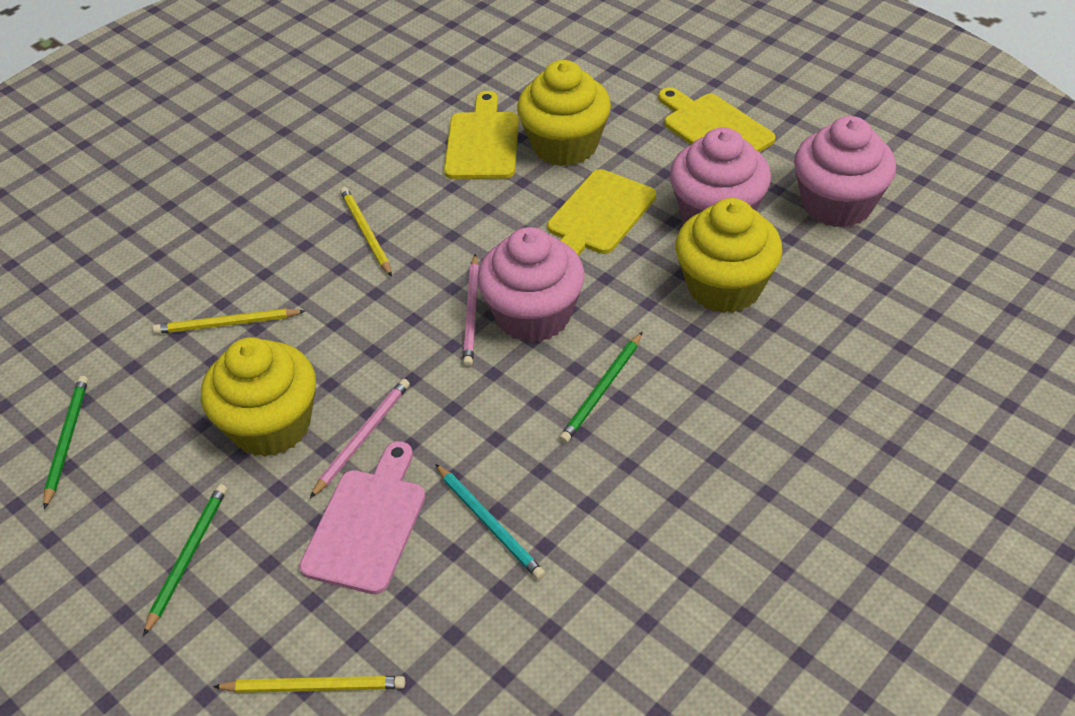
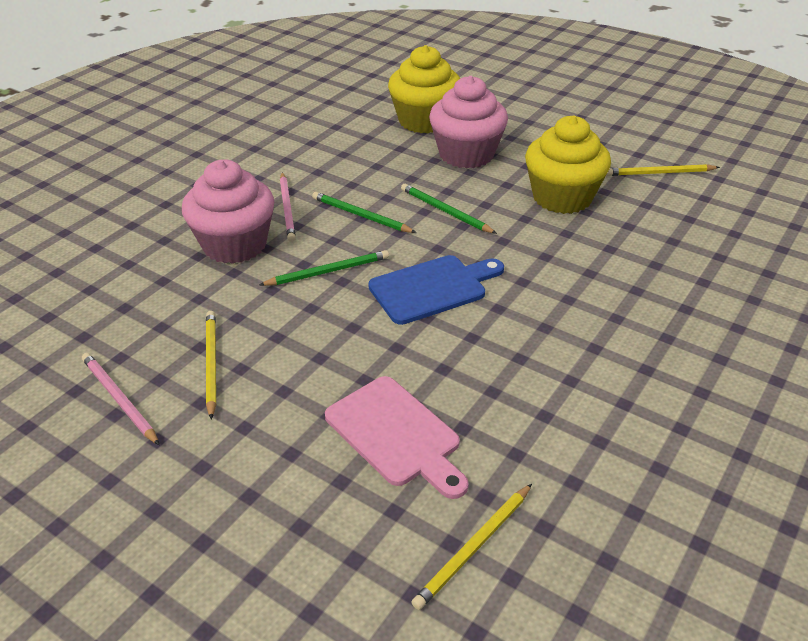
blue cutting board: none = 0 -> [368,255,504,325] = 1
pink cupcake: [477,227,585,343] [670,127,771,222] [794,116,896,228] = 3 -> [182,159,274,264] [429,76,508,169] = 2
turquoise pencil: [435,464,545,580] = 1 -> none = 0
yellow cupcake: [201,337,316,457] [517,60,611,166] [675,198,782,313] = 3 -> [388,45,460,133] [525,116,611,214] = 2
yellow cutting board: [444,91,519,179] [547,169,656,256] [658,87,776,152] = 3 -> none = 0

